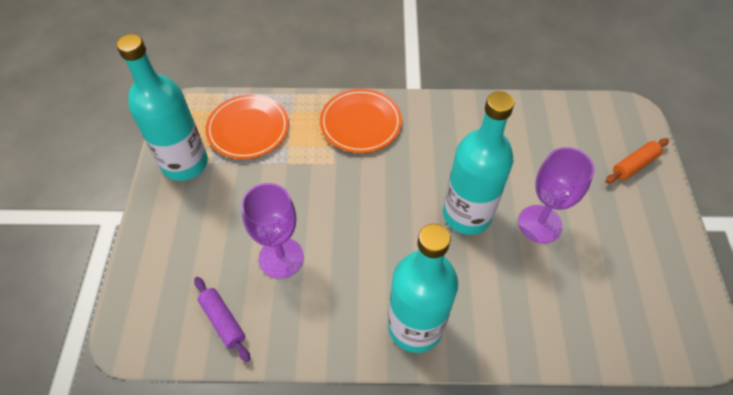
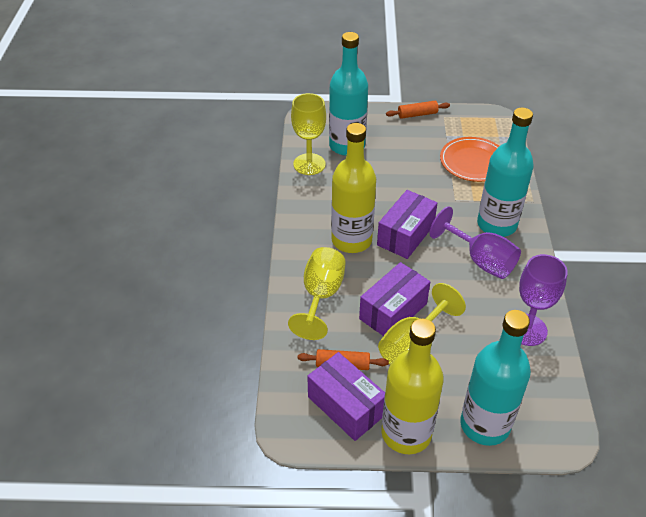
orange plate: [205,94,289,159] [320,89,402,153] = 2 -> [440,137,499,182] = 1
orange rolling pin: [605,138,669,183] = 1 -> [298,349,389,370] [386,101,450,119] = 2
purple box: none = 0 -> [307,352,385,441] [359,262,430,336] [377,190,437,259] = 3
purple rolling pin: [194,277,250,362] = 1 -> none = 0
yellow bottle: none = 0 -> [331,123,376,253] [381,319,444,454] = 2
yellow goblet: none = 0 -> [288,247,346,340] [291,93,326,175] [378,283,466,365] = 3

